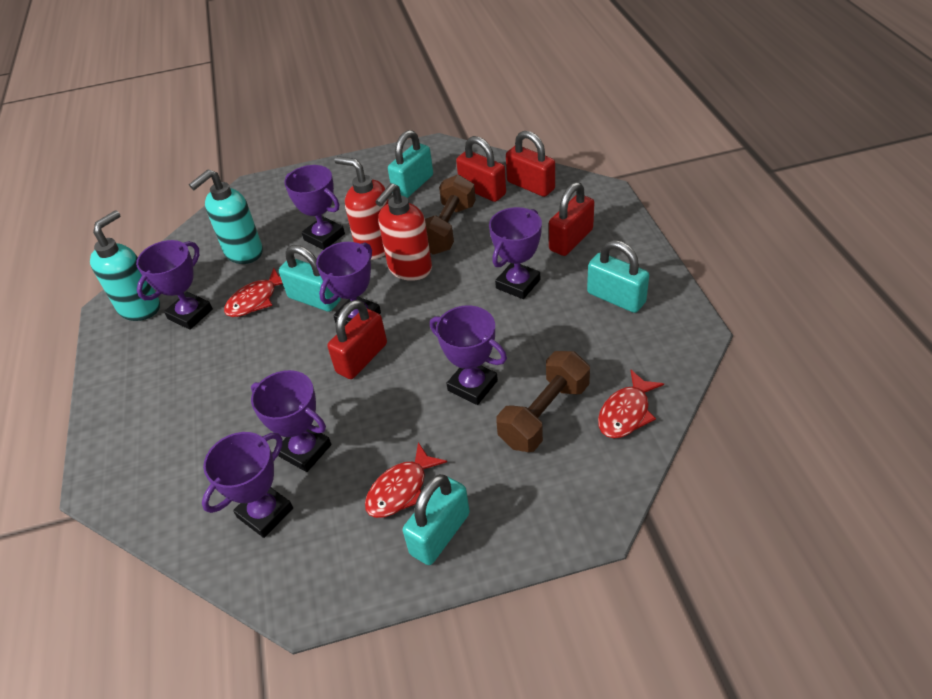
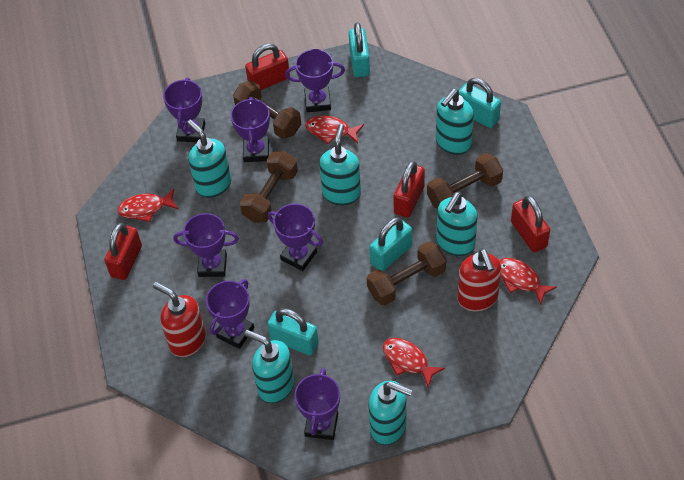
brown dumbbell: [425,174,476,255] [496,351,590,452] = 2 -> [233,81,301,139] [240,151,298,222] [367,241,447,305] [427,153,503,209] = 4
red fish: [224,268,283,317] [365,442,447,518] [598,370,664,438] = 3 -> [117,189,178,222] [305,116,364,144] [383,338,445,387] [499,258,557,305] = 4
turquoise soap dispenser: [90,210,160,321] [189,169,263,264] = 2 -> [187,120,231,198] [244,330,294,404] [319,124,361,205] [368,380,412,445] [436,89,474,155] [436,192,478,256] = 6

